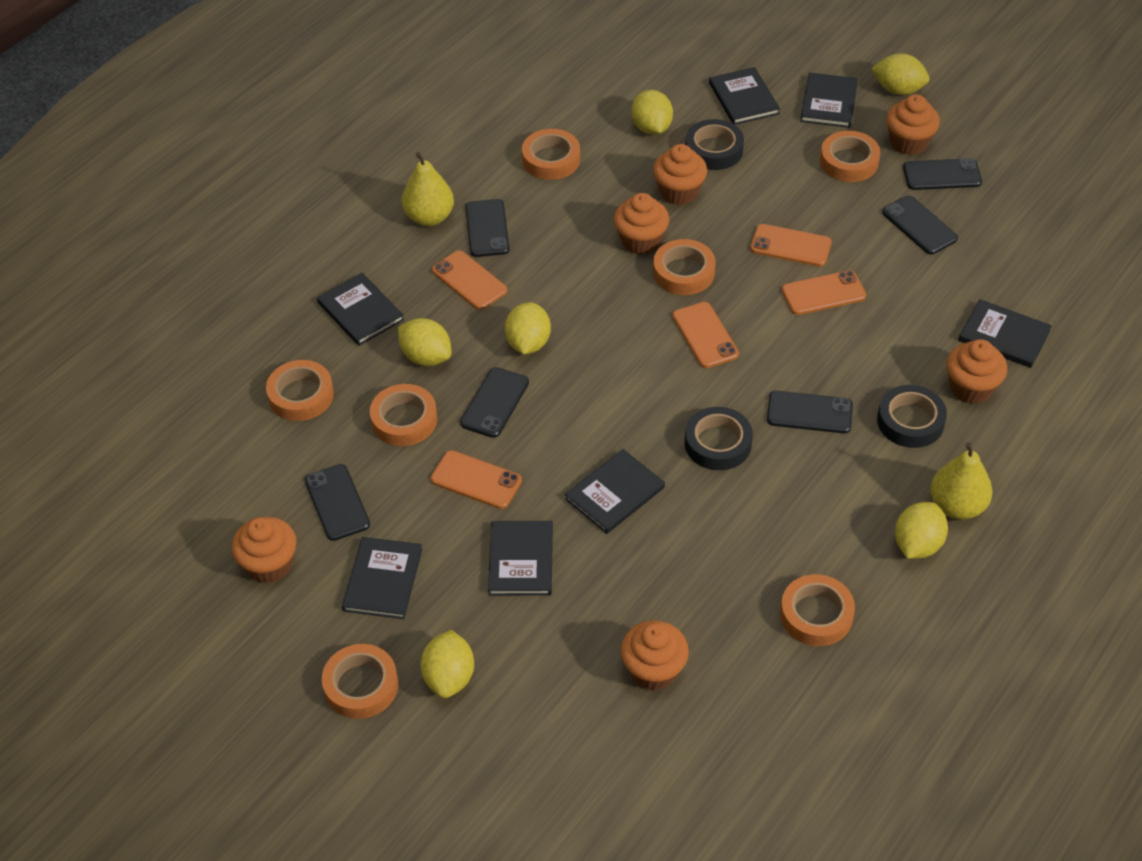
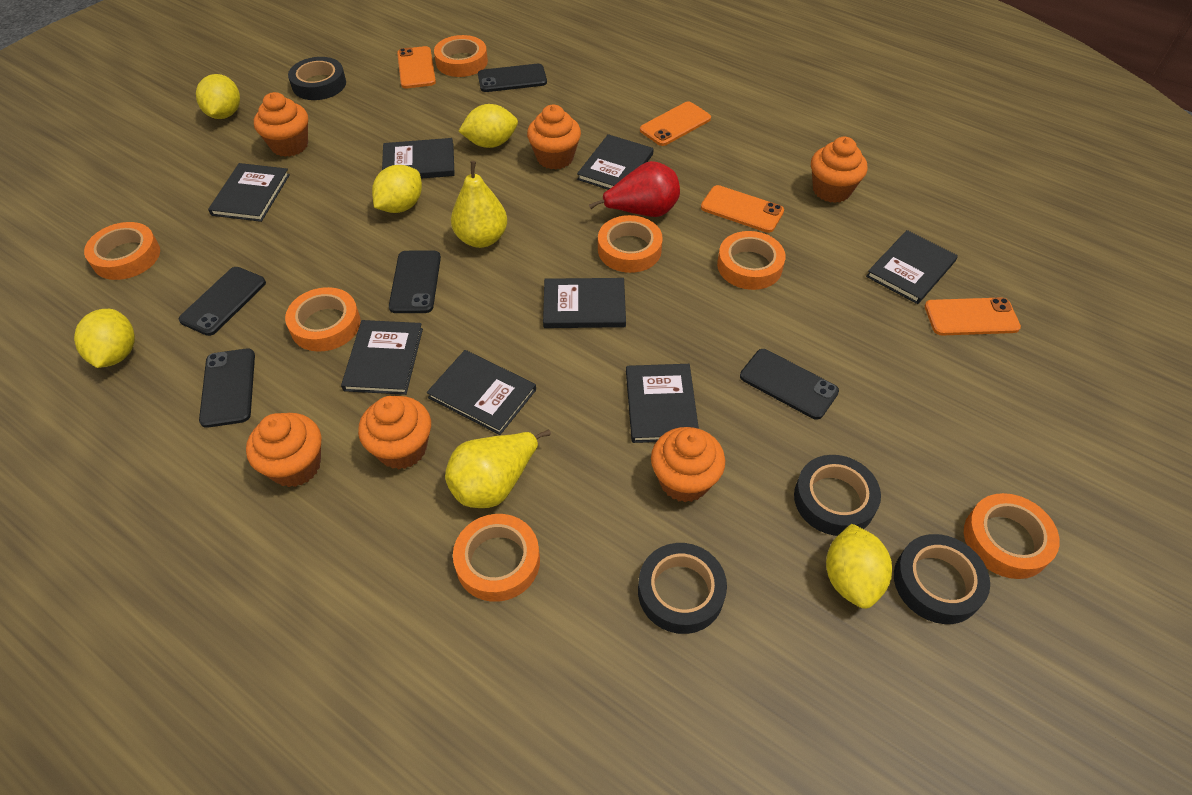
black book: [317,273,404,346] [342,537,422,619] [488,521,553,596] [565,449,665,534] [709,67,780,125] [800,73,858,128] [958,299,1052,368] = 7 -> [208,163,290,222] [341,320,423,395] [382,138,455,179] [427,350,536,435] [543,278,626,328] [577,134,654,190] [626,364,699,443] [866,230,958,304] = 8
black phone: [305,464,370,541] [460,367,529,438] [465,199,510,257] [767,391,853,433] [882,196,958,254] [903,158,982,190] = 6 -> [179,267,266,336] [199,348,255,428] [389,251,441,313] [478,64,547,92] [740,349,839,420] = 5
black tape: [685,119,744,170] [685,407,753,470] [877,385,947,448] = 3 -> [288,57,346,100] [638,543,727,634] [794,455,881,536] [894,534,990,624] = 4
orange phone: [430,450,522,509] [432,250,507,310] [672,302,739,368] [750,224,832,266] [781,270,866,315] = 5 -> [397,46,436,88] [640,101,711,146] [701,185,784,233] [925,298,1021,335] = 4
red pear: none = 0 -> [589,161,680,217] = 1
yellow lemon: [398,318,451,366] [420,630,474,698] [505,302,551,354] [632,90,673,135] [871,53,930,95] [895,502,948,559] = 6 -> [74,309,135,368] [196,74,240,119] [372,165,422,213] [458,104,518,148] [826,524,892,609] = 5

